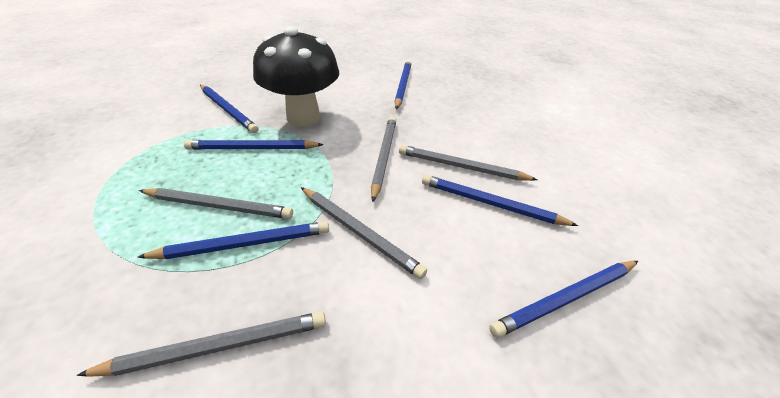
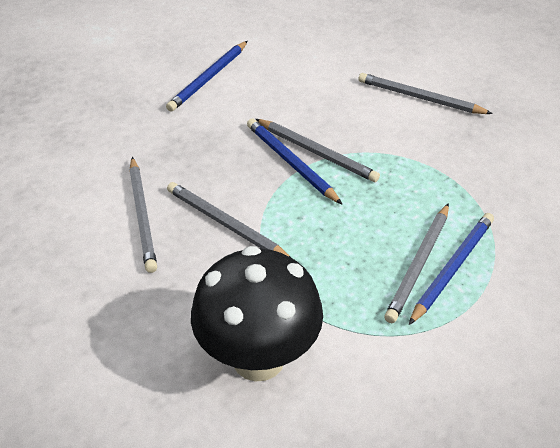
blue pencil: [137,221,329,259] [184,140,324,150] [200,85,258,133] [394,60,412,109] [422,175,578,226] [489,261,638,338] = 6 -> [166,41,248,112] [247,118,342,204] [409,213,494,325] = 3

